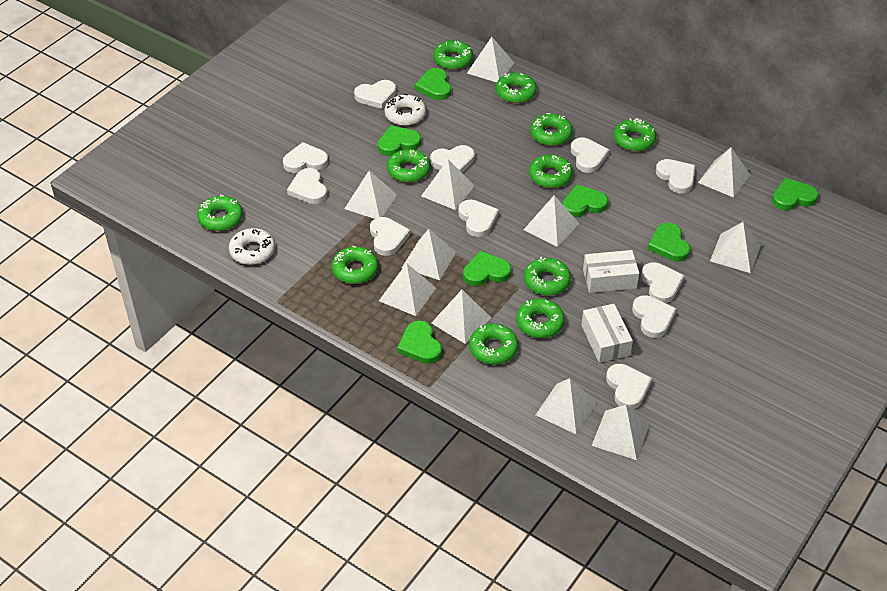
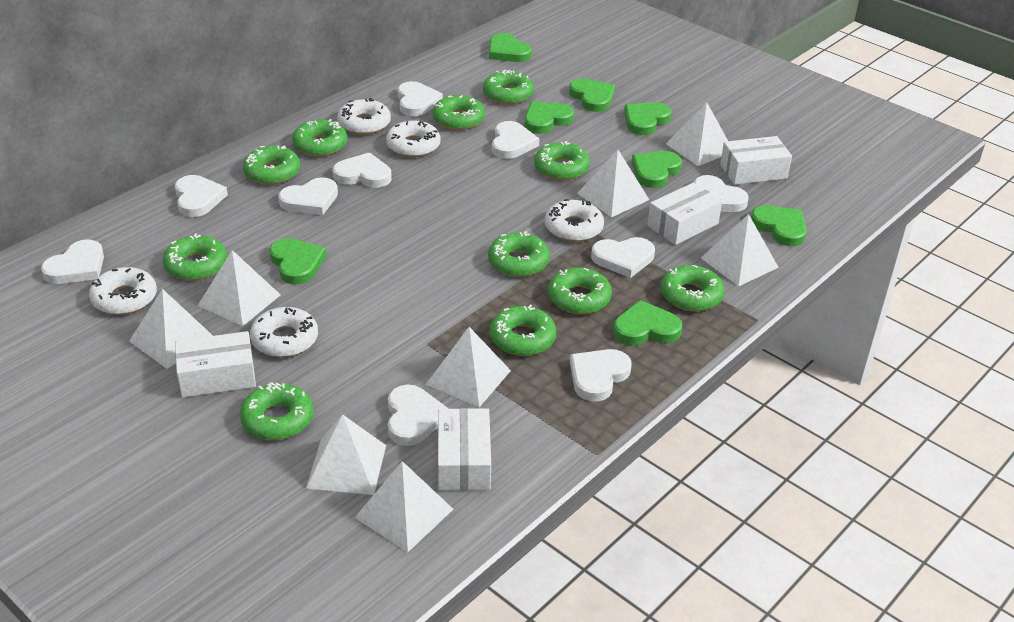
green heart: [378,125,421,156] [397,321,442,364] [415,68,451,100] [463,251,511,286] [563,185,608,217] [648,223,690,262] [772,178,818,210] = 7 -> [269,238,326,284] [489,33,532,62] [525,102,574,134] [569,78,615,112] [613,300,682,345] [624,102,671,135] [631,151,682,188] [751,205,807,246] = 8
white box: [581,304,633,363] [583,250,639,293] = 2 -> [175,331,256,398] [438,408,491,490] [647,182,722,245] [720,136,792,185] = 4
white donut: [229,228,275,265] [384,94,426,126] = 2 -> [89,267,157,315] [250,307,318,357] [337,98,391,135] [386,121,441,157] [545,199,604,242] = 5
white heart: [283,142,328,173] [287,168,327,204] [354,80,396,109] [370,217,410,256] [430,145,475,173] [458,200,499,237] [571,138,610,173] [606,364,652,409] [632,295,677,338] [641,262,685,303] [656,159,695,194] = 11 -> [41,239,104,284] [175,175,228,217] [278,177,338,215] [333,152,392,188] [388,384,449,446] [398,81,443,116] [492,121,540,159] [570,349,632,402] [591,237,655,278] [694,175,748,212] = 10
white pyramid: [344,170,397,219] [379,263,436,316] [402,229,456,280] [421,160,474,210] [431,290,491,344] [467,37,514,83] [524,195,579,247] [536,378,597,434] [592,405,650,460] [698,147,750,198] [710,222,761,273] = 11 -> [129,289,213,369] [198,250,281,326] [306,414,386,495] [354,461,453,552] [426,327,511,407] [577,149,649,217] [666,102,728,166] [701,214,779,286] = 8

